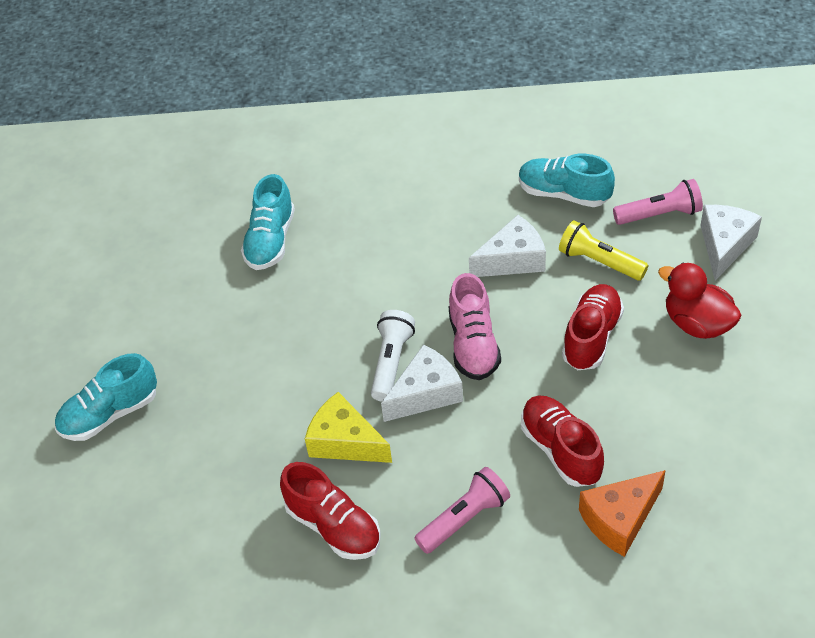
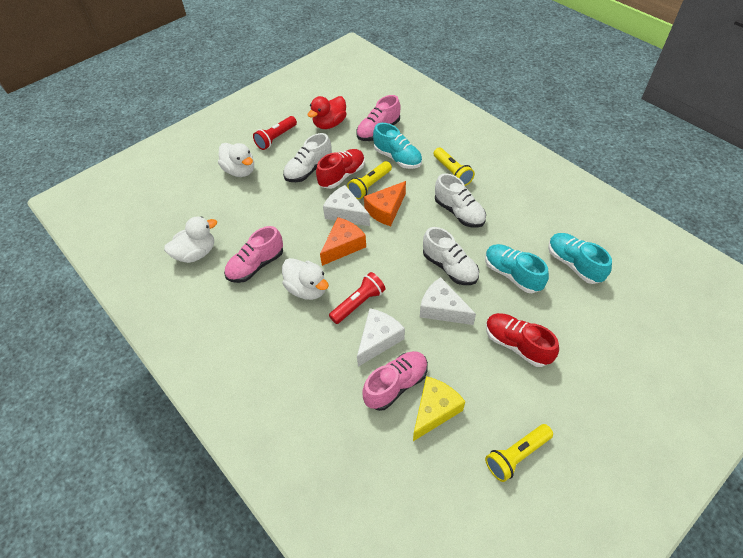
orange cheese: [579,470,666,557] = 1 -> [320,217,366,266] [364,181,406,226] = 2
pink flashlight: [414,467,510,554] [613,179,703,225] = 2 -> none = 0
pink shoe: [449,273,501,380] = 1 -> [224,226,283,283] [357,95,401,141] [362,351,428,411] = 3
red flashlight: none = 0 -> [253,116,297,150] [329,272,386,324] = 2
red shoe: [280,462,381,560] [521,395,604,487] [562,284,624,370] = 3 -> [316,149,365,189] [486,313,559,367] = 2
white duck: none = 0 -> [164,216,217,263] [218,143,254,177] [282,258,329,300] = 3
white flashlight: [371,310,415,402] = 1 -> none = 0
white shoe: none = 0 -> [283,133,332,182] [423,227,479,285] [435,173,486,228] = 3
yellow flashlight: [559,220,648,281] = 1 -> [347,161,392,199] [433,147,475,186] [485,424,553,482] = 3

